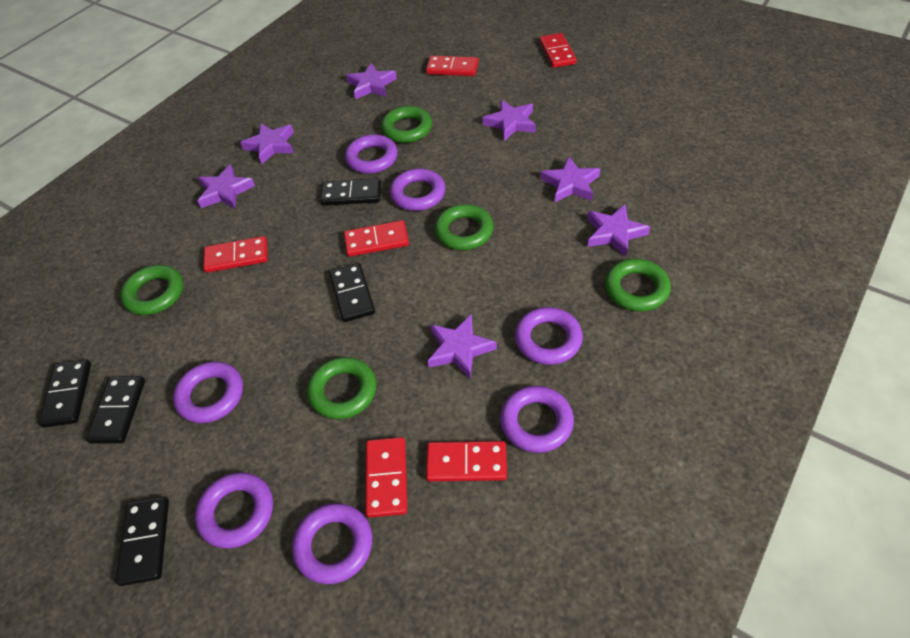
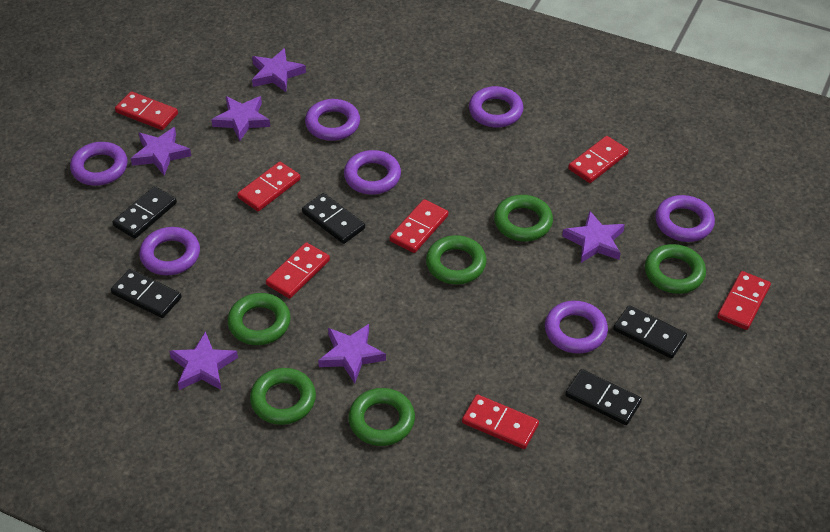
green ring: [120,265,183,315] [307,357,377,419] [381,106,432,143] [435,204,493,250] [605,259,671,312] = 5 -> [228,293,291,345] [250,368,316,425] [349,388,415,446] [426,235,486,284] [494,195,553,241] [645,244,706,294] = 6
purple star: [198,164,255,209] [240,123,294,164] [346,63,397,99] [428,314,497,378] [483,100,536,141] [541,156,600,202] [587,205,650,257] = 7 -> [130,127,191,175] [169,331,238,390] [211,96,270,141] [252,48,306,92] [318,324,386,383] [562,211,625,263] = 6
red domino: [203,236,268,273] [344,220,409,257] [365,437,407,518] [426,56,479,76] [426,441,507,482] [539,33,577,68] = 6 -> [115,91,178,130] [237,162,301,211] [266,242,330,299] [390,199,448,253] [462,394,539,449] [568,136,628,183] [717,271,771,330] = 7

